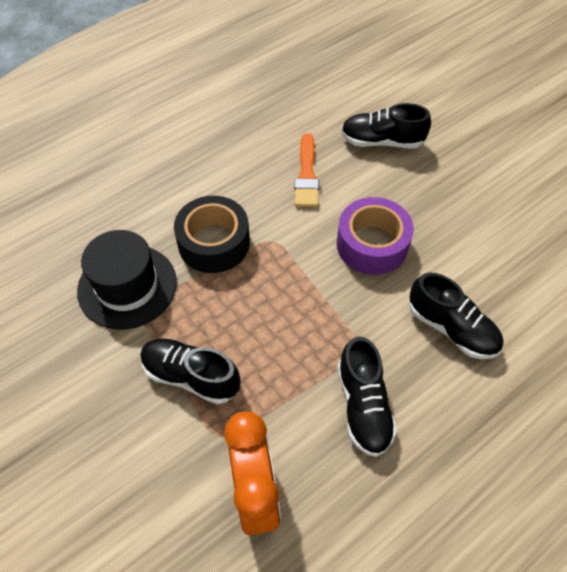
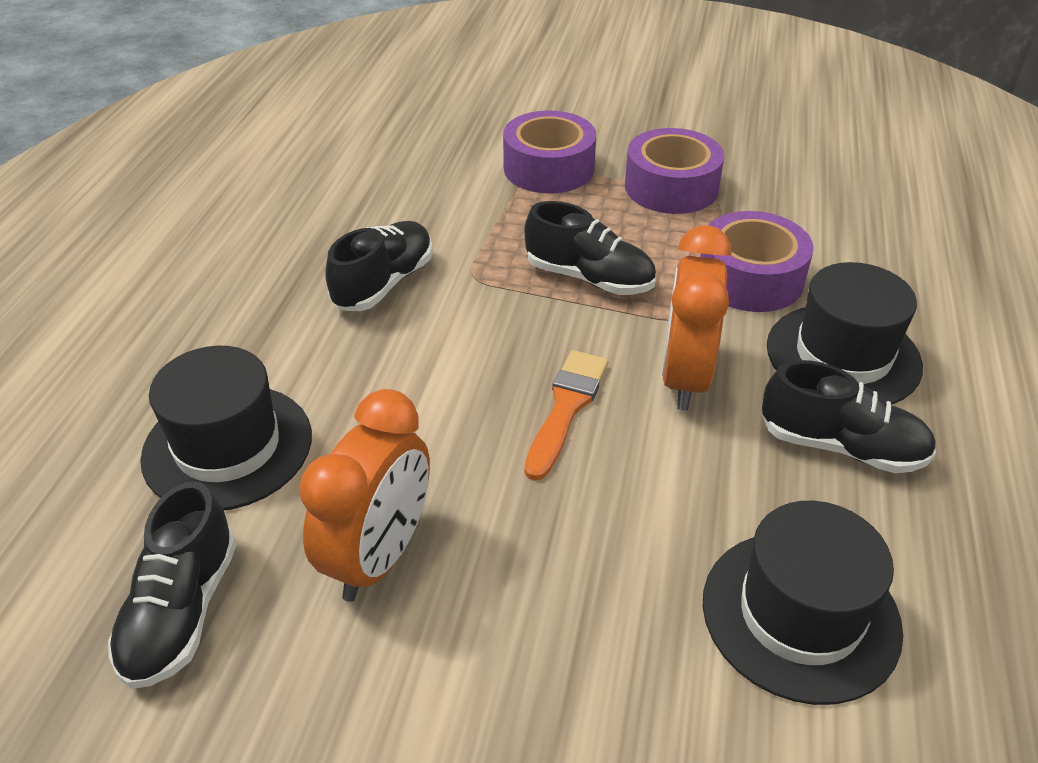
black hat: [77,230,177,330] = 1 -> [140,346,312,510] [703,501,903,705] [767,262,923,405] = 3
black tape: [174,196,250,273] = 1 -> none = 0
orange clock: [224,411,281,536] = 1 -> [299,389,430,602] [662,225,732,411] = 2
purple tape: [336,197,414,275] = 1 -> [503,111,596,193] [625,128,724,214] [700,211,814,312] = 3

